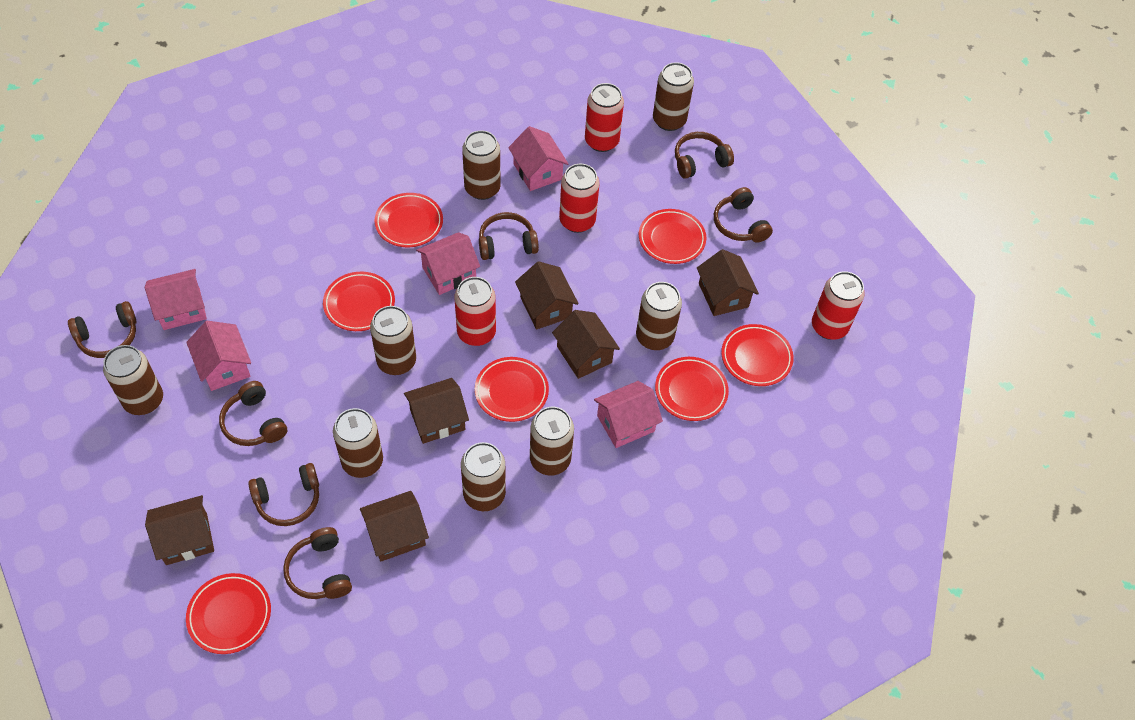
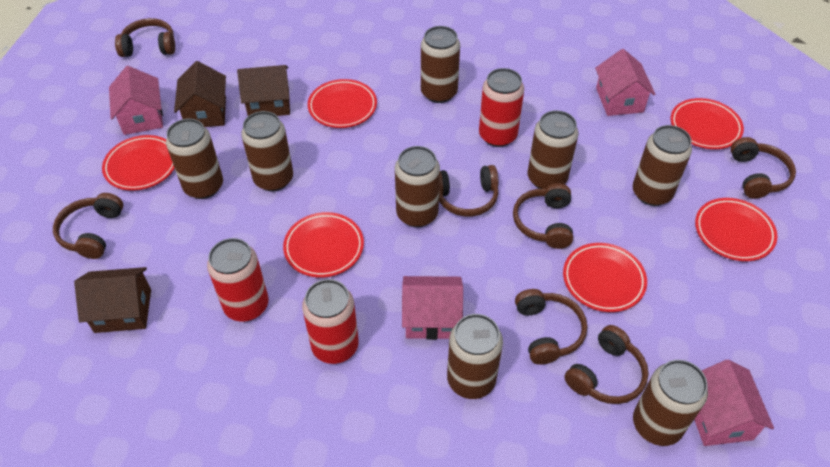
brown house: [145,495,214,565] [360,491,429,561] [404,378,469,444] [515,261,579,329] [552,310,620,379] [697,249,759,316] = 6 -> [74,267,151,333] [174,61,226,127] [237,65,290,116] = 3
pink house: [145,269,207,330] [186,321,251,391] [416,232,480,295] [508,126,568,191] [594,381,663,448] = 5 -> [109,66,163,135] [402,276,463,340] [595,49,656,116] [694,359,774,446] = 4
red can: [454,277,496,346] [559,164,600,233] [585,83,624,152] [812,271,865,340] = 4 -> [207,238,269,322] [302,279,359,364] [479,68,524,147] = 3
red plate: [186,573,271,654] [323,272,395,331] [374,193,443,247] [475,357,549,422] [639,209,706,264] [655,357,729,421] [721,324,794,386] = 7 -> [102,135,175,191] [283,212,364,278] [308,79,377,128] [563,243,647,312] [670,98,744,149] [695,198,778,261] = 6

